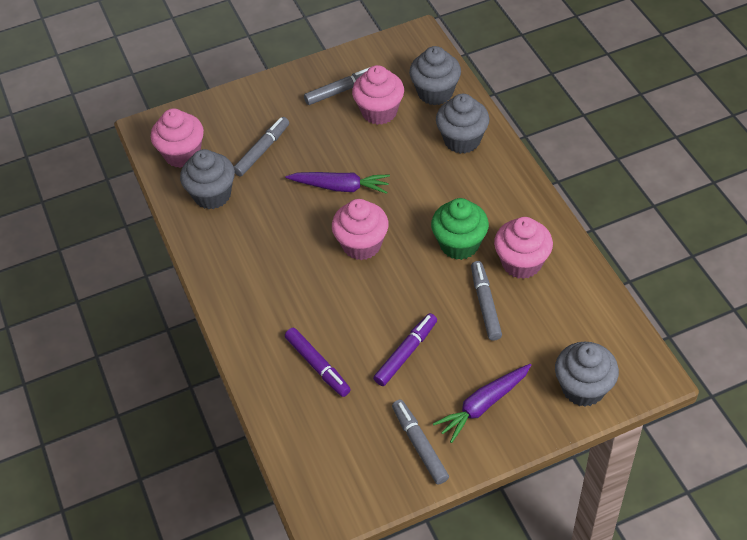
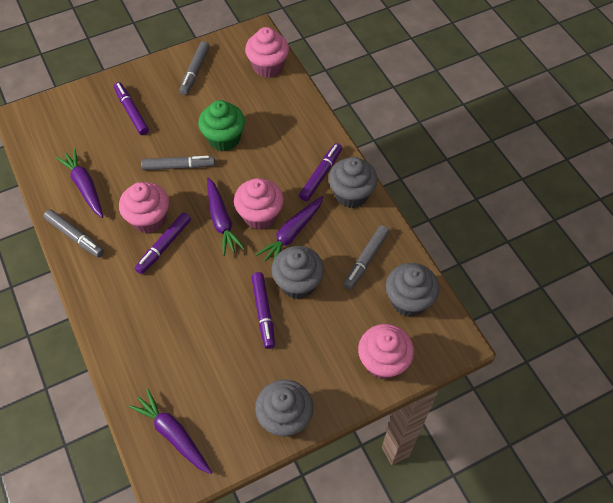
purple carrot: [286,172,390,194] [433,364,531,443] = 2 -> [56,148,103,218] [129,389,212,474] [207,177,245,256] [256,196,323,262] = 4
purple marker: [285,328,351,397] [373,313,437,386] = 2 -> [114,82,149,135] [135,212,191,274] [251,272,275,349] [299,143,342,201] = 4

